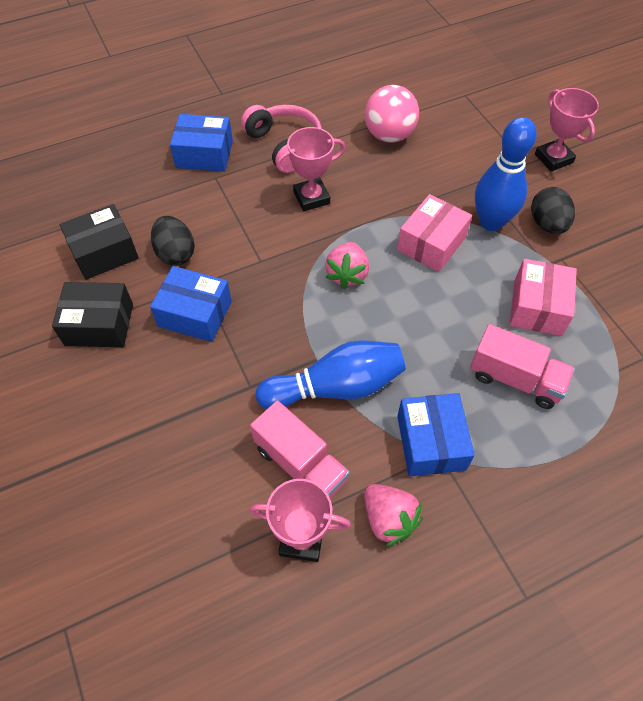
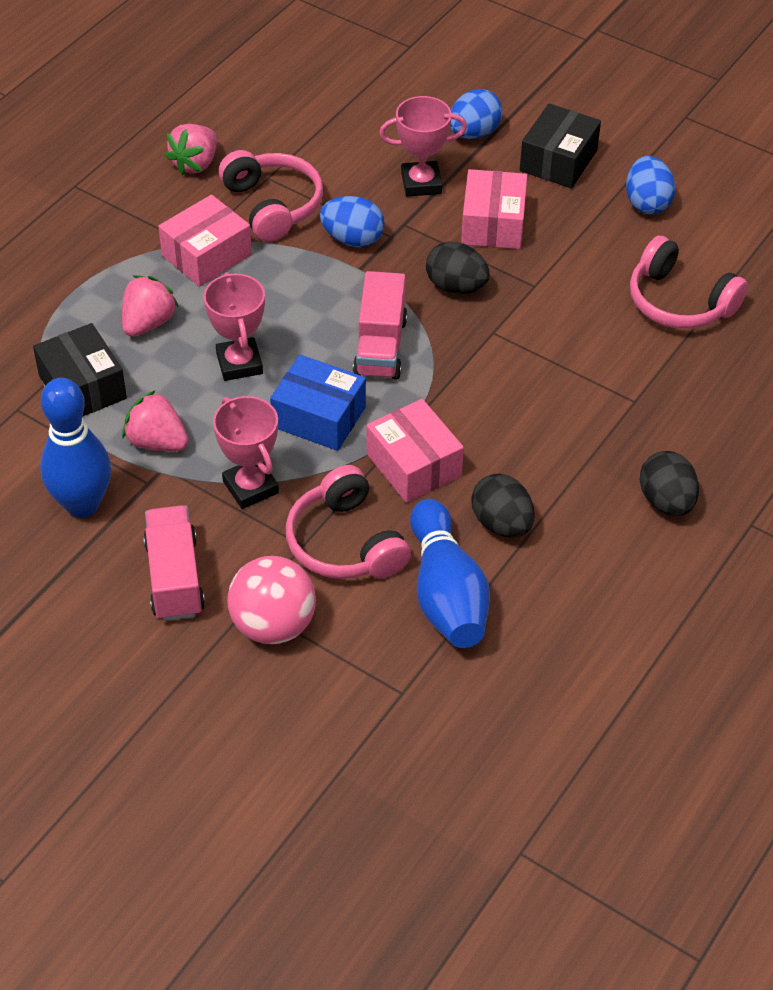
black egg: [151,216,195,266] [531,187,575,234] = 2 -> [426,241,490,294] [471,474,535,538] [640,451,699,516] = 3
blue box: [150,266,232,342] [170,114,233,172] [397,393,475,477] = 3 -> [270,355,366,451] = 1
blue egg: none = 0 -> [320,196,385,247] [450,89,503,139] [626,156,676,214] = 3
pink box: [397,194,472,272] [510,259,577,336] = 2 -> [158,195,252,287] [366,399,464,503] [461,169,527,249] = 3
pink headphones: [241,105,322,173] = 1 -> [219,150,323,242] [286,465,411,579] [630,236,748,329] = 3
pink strawberry: [325,242,369,289] [364,484,423,547] = 2 -> [122,275,179,337] [122,390,189,451] [165,124,217,175] = 3

